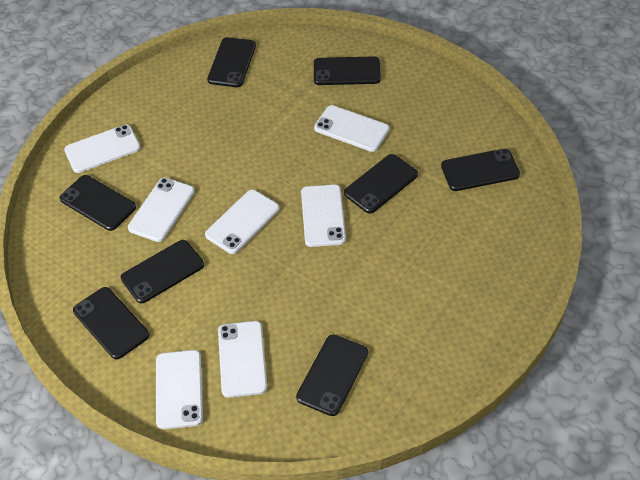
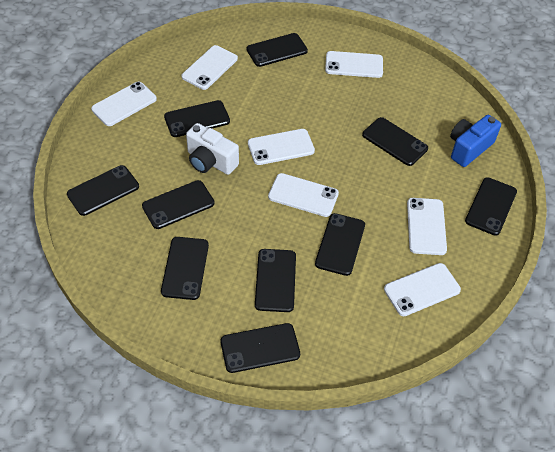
black phone: [60,175,136,231] [73,287,149,359] [121,240,204,303] [207,37,256,87] [296,334,368,416] [314,56,381,85] [344,154,418,213] [441,149,520,191] = 8 -> [67,165,139,216] [142,180,214,229] [161,237,209,300] [164,100,230,137] [220,323,300,373] [247,33,308,67] [255,249,296,312] [315,213,365,276] [362,117,428,166] [465,177,517,236] = 10
blue camera: none = 0 -> [450,115,501,167] = 1
white camera: none = 0 -> [186,123,239,175] = 1

